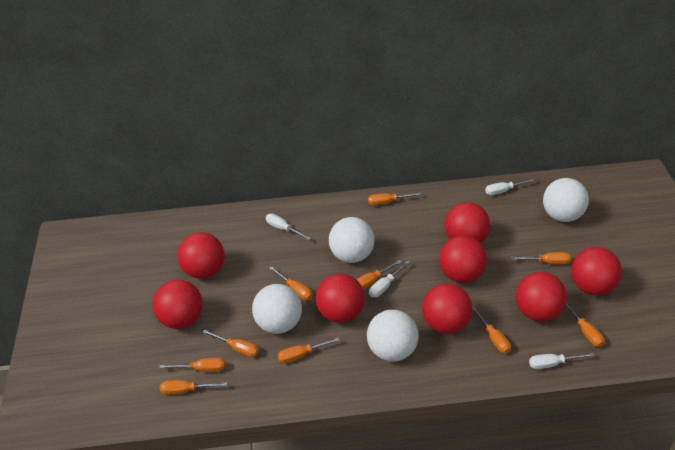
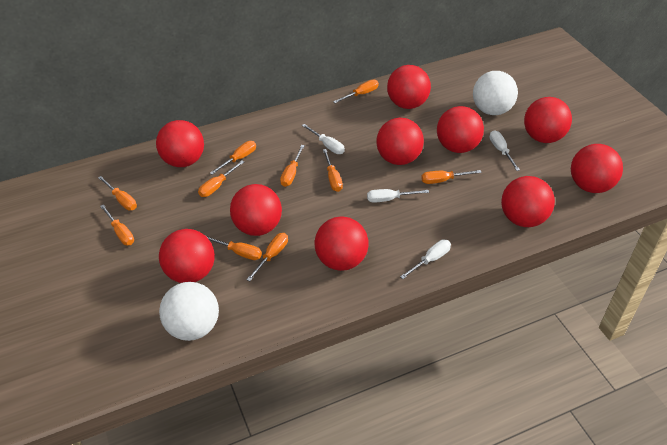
red ball: [153,279,203,329] [178,232,224,279] [316,274,365,323] [422,283,473,334] [439,236,487,283] [444,202,490,243] [516,272,567,322] [571,247,622,295] = 8 -> [156,120,204,167] [159,229,215,283] [230,184,282,236] [314,216,368,271] [376,118,424,165] [387,65,431,109] [437,106,484,153] [501,176,555,227] [524,97,572,143] [571,144,623,193] = 10
white ball: [252,284,302,334] [329,217,375,263] [367,310,418,362] [543,178,589,222] = 4 -> [159,282,219,341] [473,71,518,115] = 2

